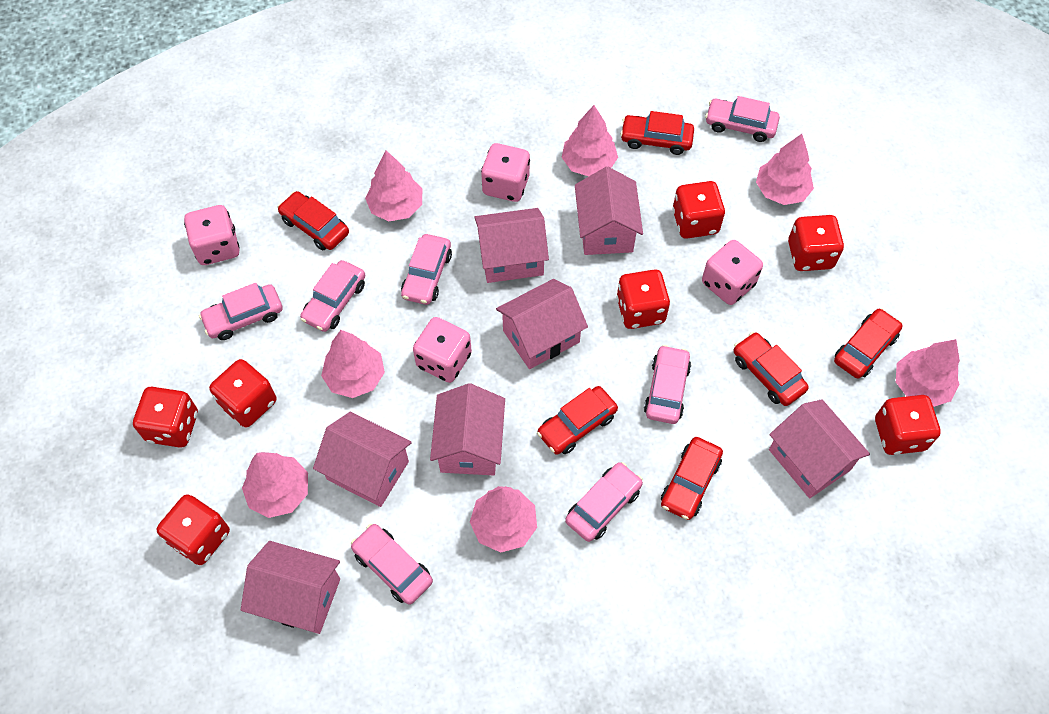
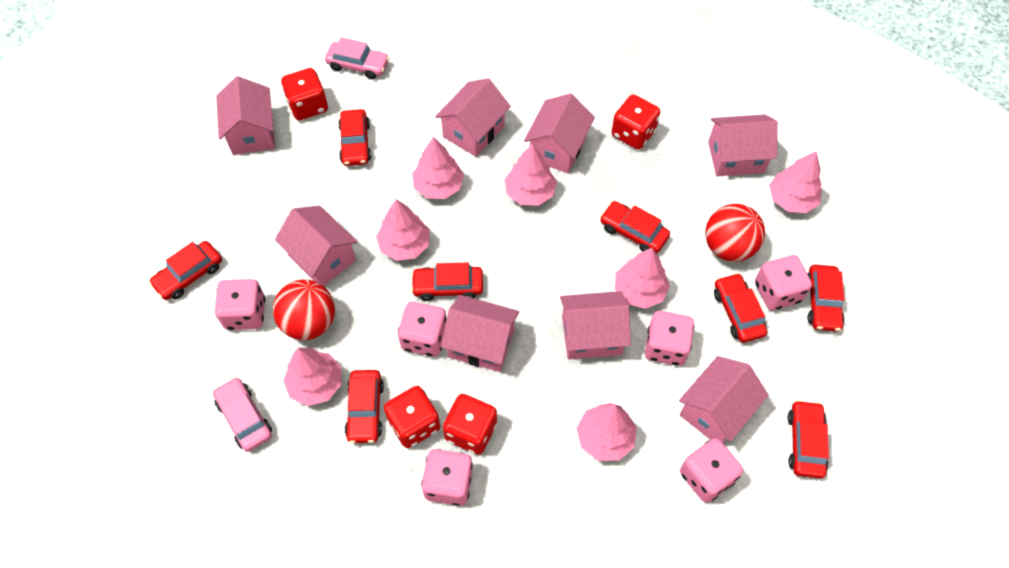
pink car: [199,283,283,340] [300,260,365,332] [351,524,433,605] [401,234,452,305] [565,462,643,542] [644,345,691,424] [705,96,780,142] = 7 -> [213,377,272,452] [325,37,390,79] = 2
pink dice: [184,205,240,265] [413,317,472,383] [481,143,530,202] [702,240,763,305] = 4 -> [215,279,265,330] [398,302,447,357] [421,449,473,506] [645,311,694,366] [680,438,743,503] [755,255,812,310] = 6
pink house: [241,541,340,634] [313,412,412,507] [430,383,505,475] [474,208,549,283] [496,279,588,369] [575,167,643,255] [769,399,870,498] = 7 -> [216,76,275,155] [275,206,357,286] [435,78,511,157] [441,295,519,372] [524,93,595,173] [560,291,631,359] [679,356,769,443] [708,114,778,176] = 8
red ball: none = 0 -> [273,279,335,340] [705,204,765,262] = 2
red car: [278,191,349,250] [537,386,618,455] [620,111,694,155] [661,437,723,520] [734,332,809,406] [834,308,903,379] = 6 -> [149,241,222,300] [338,109,371,166] [345,370,384,443] [411,263,483,301] [600,201,670,253] [714,273,767,343] [788,400,829,478] [807,265,845,332] = 8
red dice: [133,387,198,448] [156,494,230,565] [209,359,276,428] [617,269,670,329] [673,181,725,239] [788,215,844,271] [875,395,941,455] = 7 -> [281,68,328,120] [384,386,440,448] [443,394,497,455] [612,95,660,149] = 4

